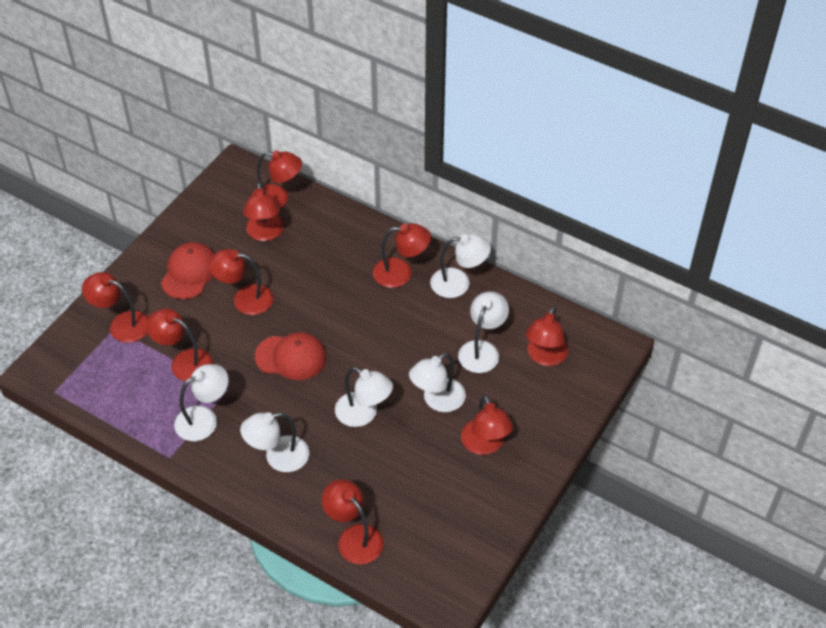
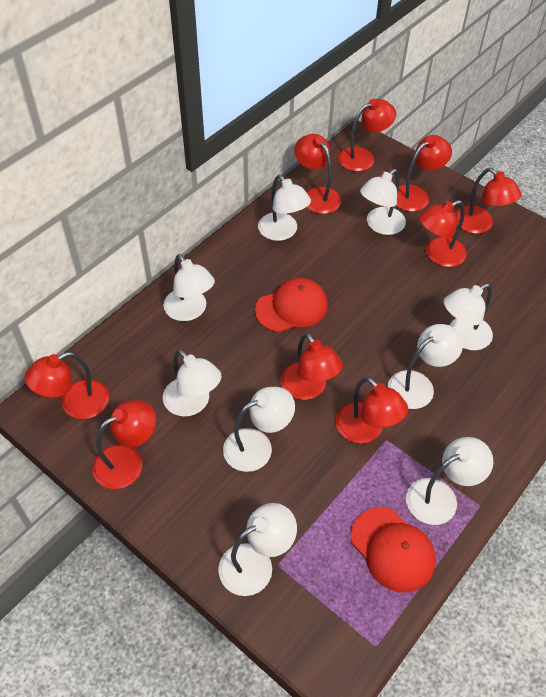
white lamp: [174,364,228,441] [240,412,309,472] [335,367,393,427] [409,352,466,412] [430,234,491,298] [458,291,509,373] = 6 -> [163,254,215,321] [163,349,222,417] [218,503,297,596] [223,387,295,472] [258,175,311,241] [360,169,406,235] [388,324,463,409] [406,437,493,525] [444,284,493,350] = 9

